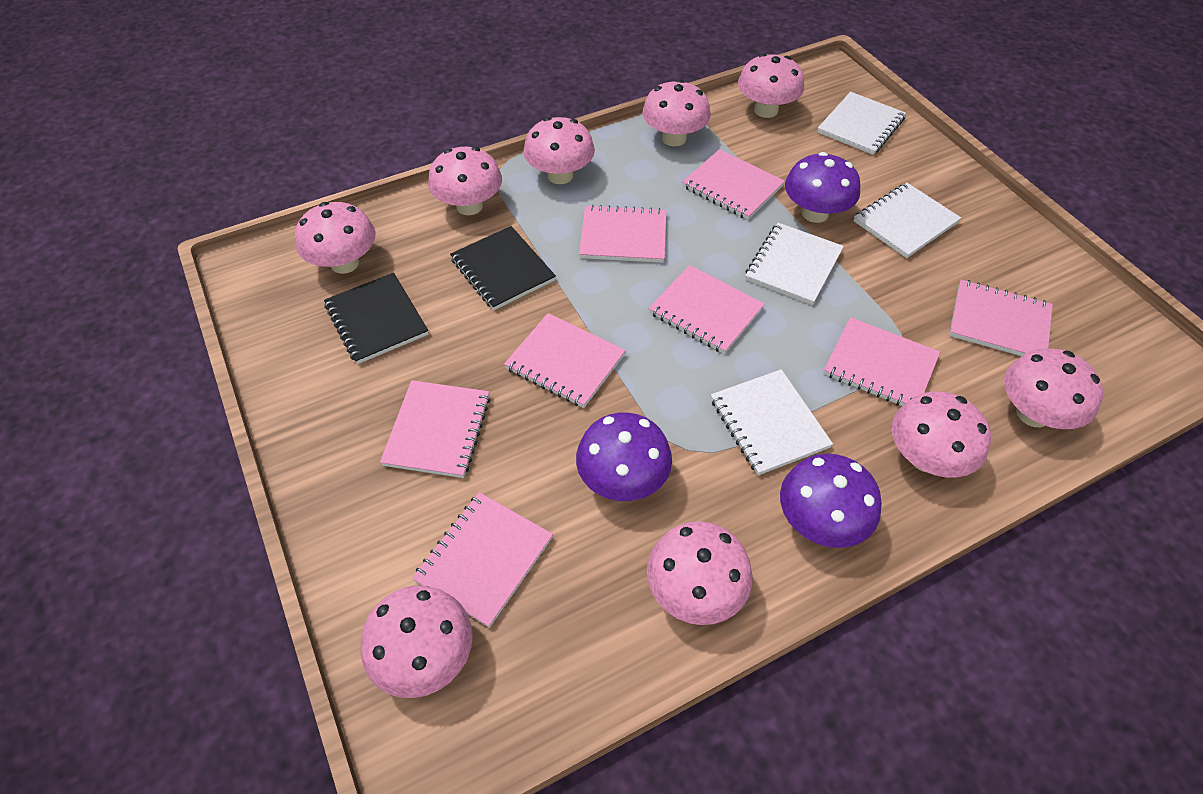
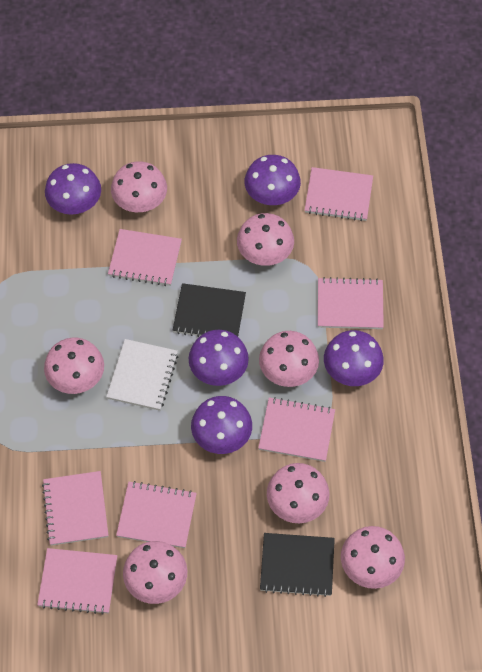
pink mushroom: [295,202,375,274] [361,585,473,698] [428,147,502,215] [523,117,595,184] [642,79,711,146] [647,521,753,625] [738,53,804,118] [892,391,991,478] [1004,349,1103,429] = 9 -> [44,338,104,394] [111,161,167,212] [123,541,187,604] [237,213,294,266] [259,331,319,387] [267,463,330,523] [341,526,405,589] = 7
pink notebook: [380,380,490,478] [412,492,553,628] [504,313,626,408] [579,205,667,263] [648,265,765,354] [682,149,785,220] [823,317,940,406] [949,280,1053,356] = 8 -> [37,548,117,615] [42,471,109,546] [108,229,182,286] [116,481,197,548] [258,397,335,462] [305,167,373,221] [318,277,384,329] = 7
purple mushroom: [576,412,672,501] [780,453,882,548] [785,152,860,223] = 3 -> [45,163,101,215] [189,330,249,386] [191,396,252,454] [245,155,301,205] [324,330,384,386] = 5
white notebook: [711,369,833,476] [745,223,844,305] [817,92,906,155] [854,183,961,258] = 4 -> [106,339,178,411] = 1

